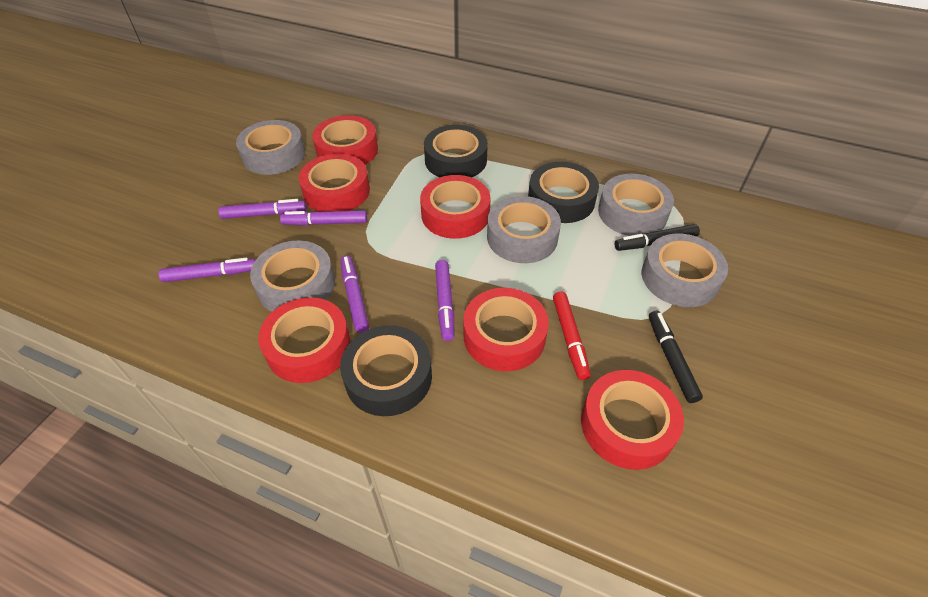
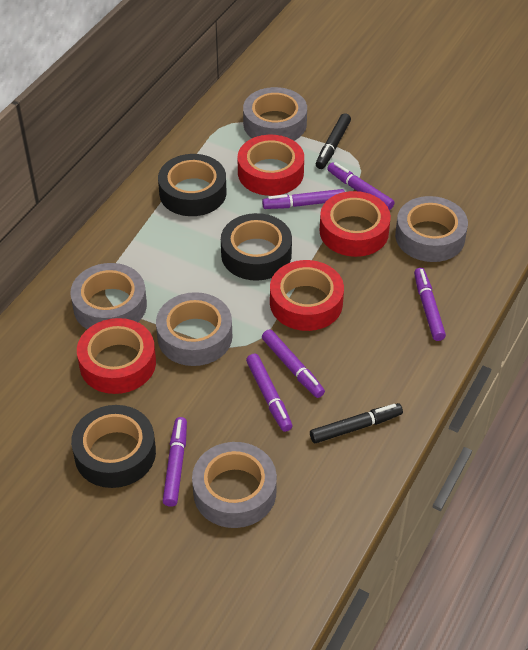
purple marker: [158,258,256,282] [218,199,306,219] [280,210,367,226] [341,255,369,333] [435,260,454,341] = 5 -> [163,417,187,507] [246,353,292,432] [262,189,345,209] [262,329,325,398] [327,162,395,210] [414,268,446,341] = 6
red marker: [553,292,591,380] = 1 -> none = 0
red tape: [258,297,351,383] [299,154,370,212] [312,115,378,164] [420,175,491,239] [463,288,549,371] [581,370,684,470] = 6 -> [77,318,156,394] [238,135,304,196] [270,260,344,331] [320,191,391,257] = 4

